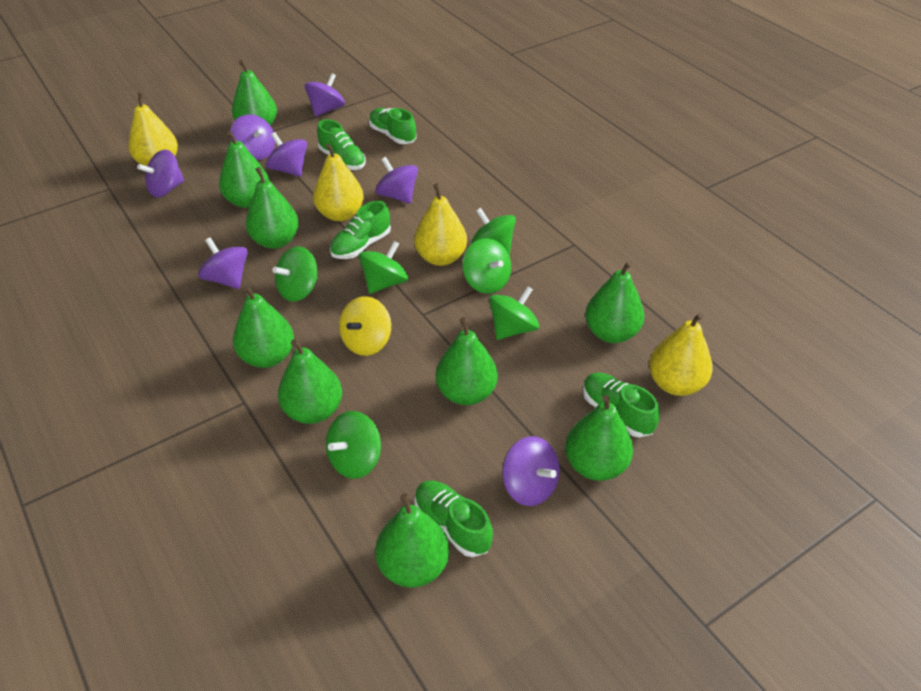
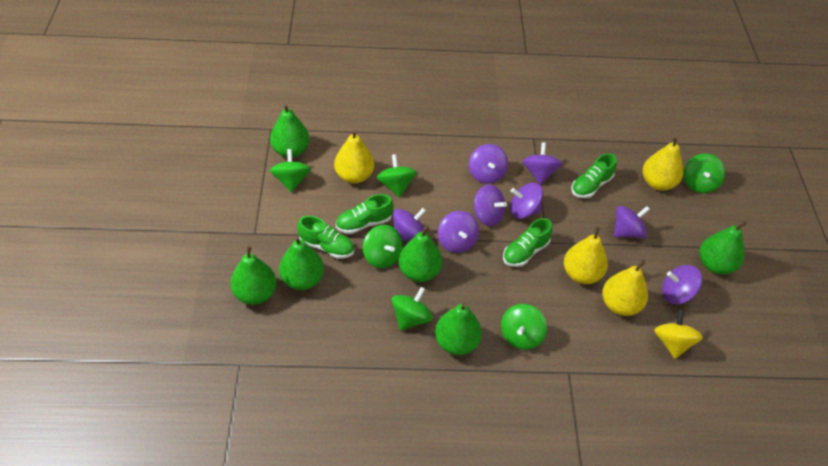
green pear: [219,131,269,208] [232,60,277,126] [233,285,294,368] [246,167,299,249] [278,339,342,424] [375,493,450,587] [436,317,498,405] [565,395,633,481] [585,261,644,343] = 9 -> [230,245,277,305] [270,104,310,158] [279,236,324,290] [398,225,442,282] [435,302,482,355] [699,221,747,275] = 6
green shoe: [317,119,366,170] [330,201,391,259] [369,108,417,144] [414,480,493,557] [583,373,660,437] = 5 -> [297,216,354,259] [336,194,393,234] [503,218,552,267] [571,153,617,198] = 4
purple spinning top: [137,150,184,198] [198,237,248,289] [230,114,275,160] [266,132,307,177] [305,73,345,117] [375,157,418,204] [502,436,560,506] = 7 -> [393,208,426,241] [438,211,479,253] [469,144,508,184] [474,185,507,226] [510,183,543,219] [522,142,562,185] [614,206,650,238] [662,265,702,304] = 8

